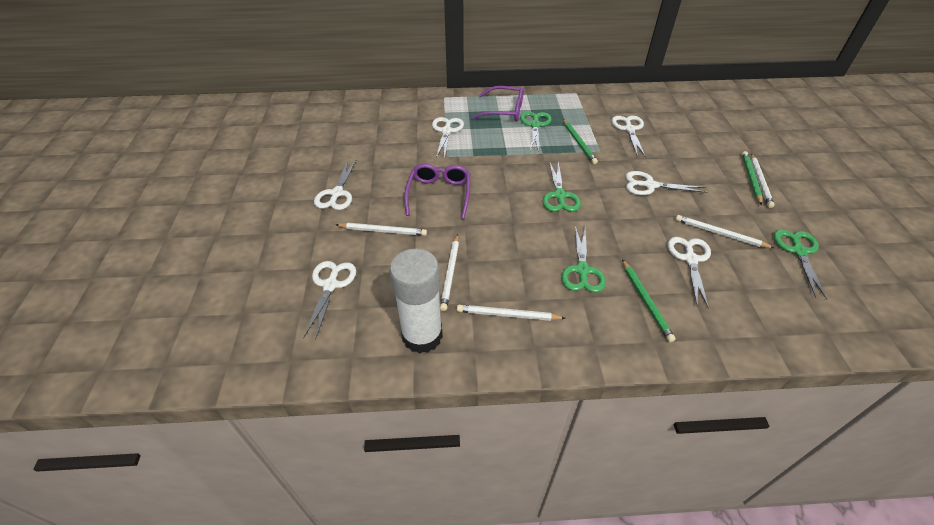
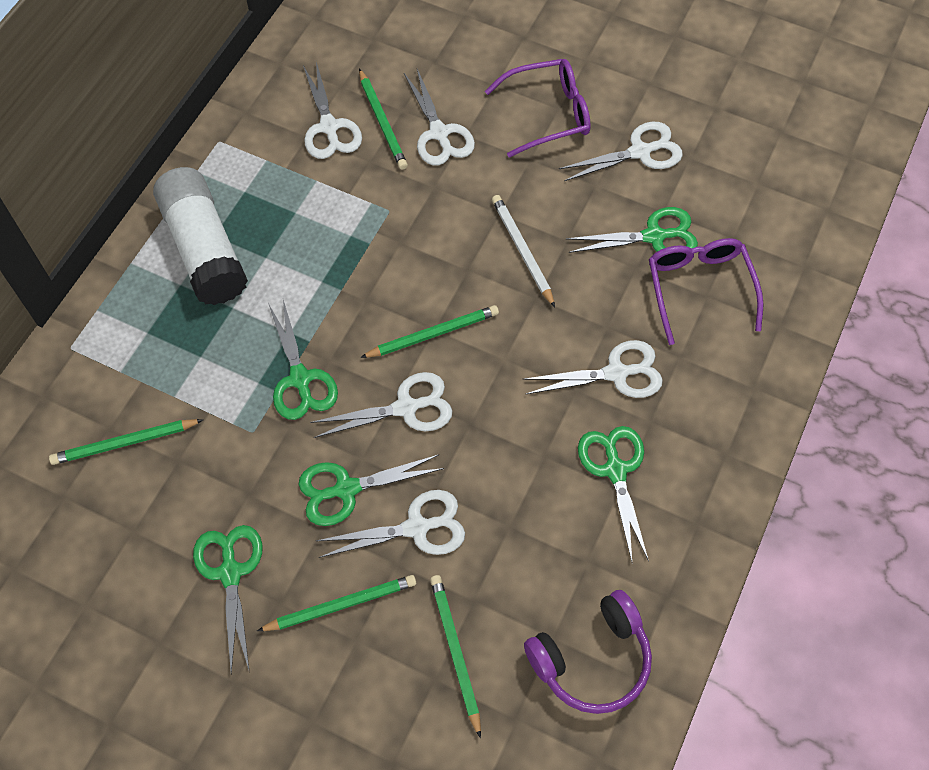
green pencil: [563,119,598,164] [622,259,676,342] [742,151,763,205] = 3 -> [49,419,203,465] [257,575,416,631] [359,69,408,170] [360,305,499,358] [430,575,481,738] = 5
green scissors: [520,111,552,152] [543,161,581,212] [561,226,606,293] [774,229,827,300] = 4 -> [193,525,263,673] [268,300,338,420] [298,455,444,526] [566,207,698,253] [578,426,649,562] = 5
purple headphones: none = 0 -> [524,590,652,714] = 1
white pencil: [336,223,427,236] [440,234,459,311] [457,305,566,321] [676,215,774,248] [751,153,775,208] = 5 -> [492,195,555,307] = 1

